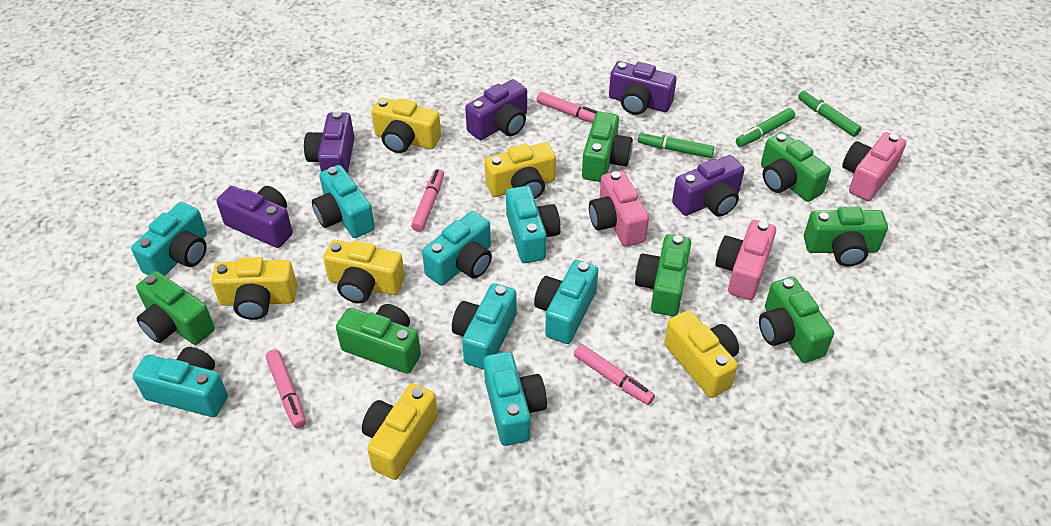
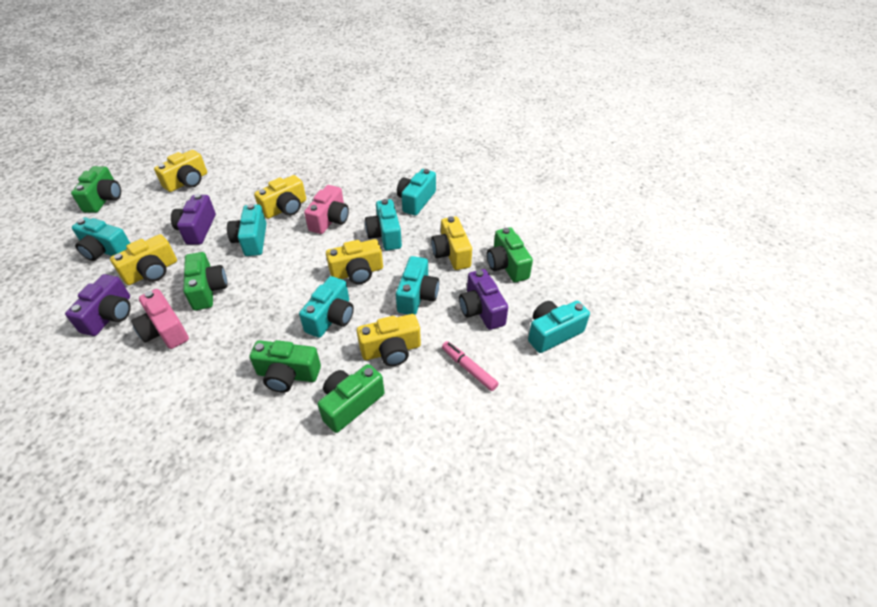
green camera: [136,271,215,345] [336,304,421,374] [582,112,633,182] [635,234,691,316] [759,277,834,363] [761,132,831,202] [804,207,888,267] = 7 -> [71,166,121,213] [183,252,228,310] [249,340,321,393] [318,364,385,433] [487,227,533,282] = 5
green marker: [638,131,714,158] [736,108,795,147] [798,90,861,137] = 3 -> none = 0
pink camera: [589,171,649,247] [715,220,776,300] [842,132,906,201] = 3 -> [131,289,189,349] [304,185,349,234] = 2
pink marker: [266,350,306,428] [411,169,444,232] [536,92,598,123] [574,344,655,405] = 4 -> [442,341,499,391] = 1
purple camera: [216,186,293,248] [304,111,355,173] [465,79,527,140] [609,61,676,115] [672,155,745,217] = 5 -> [65,274,131,336] [171,194,216,245] [459,269,508,330] = 3
turquoise camera: [131,202,207,276] [133,347,228,417] [312,165,375,238] [422,211,492,286] [452,283,517,370] [484,352,547,446] [506,186,561,263] [534,260,598,344] = 8 -> [72,218,130,261] [227,204,266,256] [299,276,354,338] [365,199,402,251] [396,256,439,315] [397,169,436,216] [528,301,590,353] = 7

